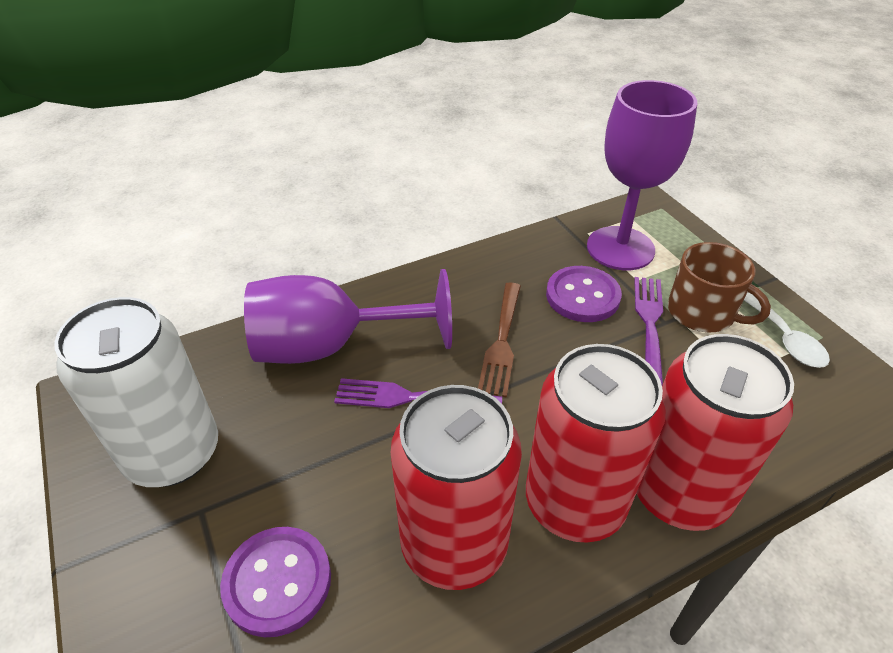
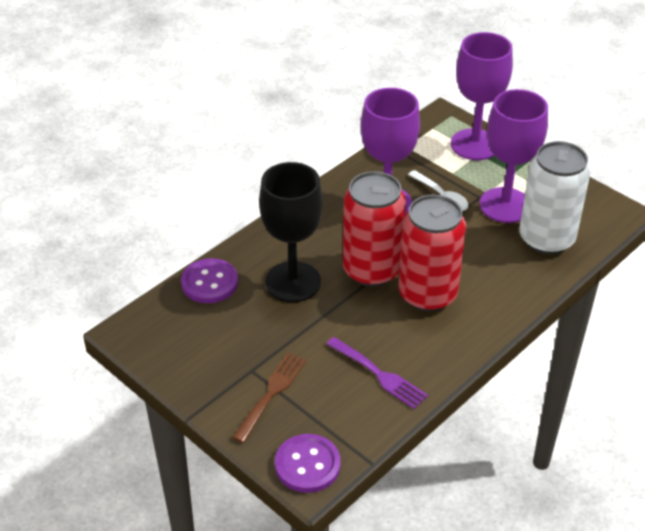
black goblet: none = 0 -> [259,162,323,302] = 1
brown mug: [668,242,771,333] = 1 -> none = 0
purple fork: [334,378,502,408] [634,277,663,385] = 2 -> [327,337,428,409] = 1
purple goblet: [244,269,452,364] [587,80,697,270] = 2 -> [361,88,420,214] [451,32,513,160] [480,89,548,223] = 3
red can: [391,385,522,590] [526,344,666,543] [636,334,794,531] = 3 -> [343,171,406,287] [398,195,466,312] = 2

